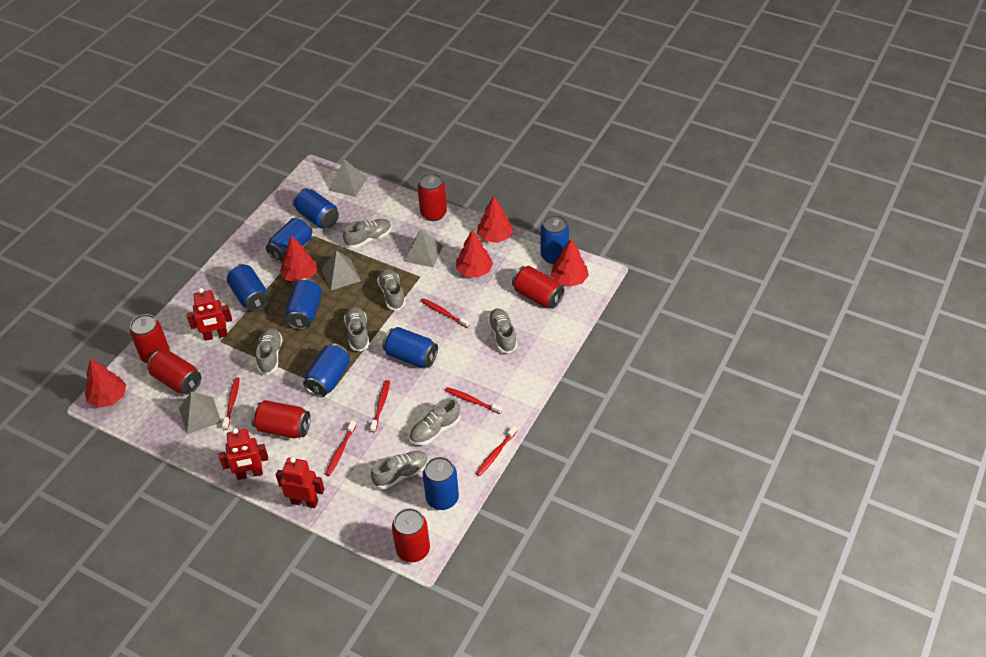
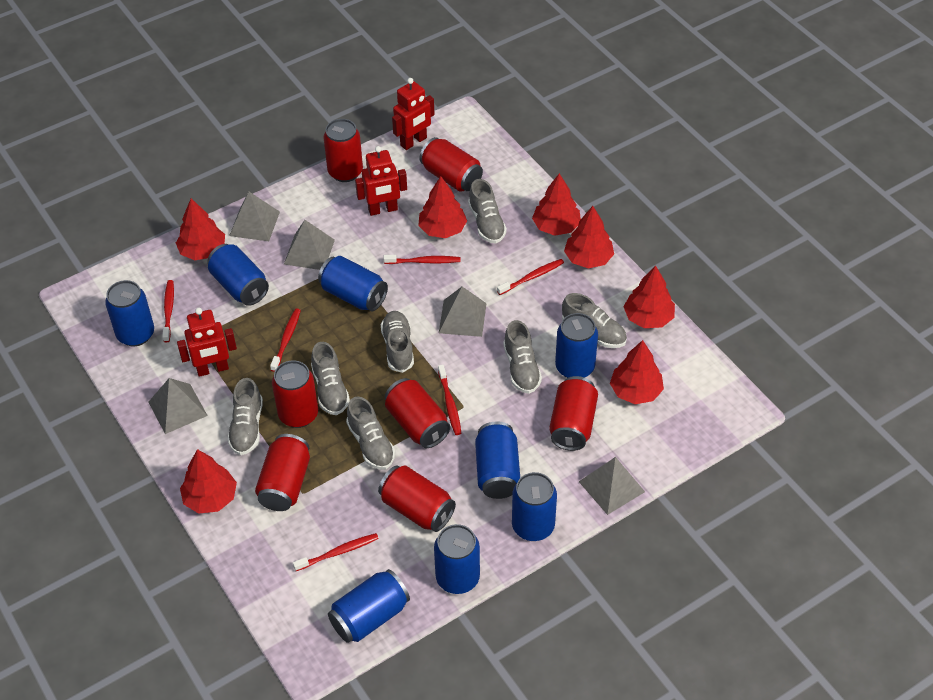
grey pyramid: [179,392,221,434] [322,250,361,290] [329,159,367,197] [404,229,443,267] = 4 -> [148,378,208,434] [229,192,280,241] [284,220,335,270] [439,287,487,337] [579,457,645,515] = 5
red can: [130,314,170,363] [147,349,201,395] [251,400,311,438] [392,508,430,562] [418,173,447,221] [512,266,564,309] = 6 -> [255,434,310,511] [272,360,318,428] [323,119,363,182] [378,466,456,532] [385,378,450,448] [419,137,483,192] [549,376,598,451] = 7
red tree: [85,359,126,408] [280,235,317,283] [456,230,493,278] [477,196,513,243] [551,239,589,287] = 5 -> [176,198,225,260] [180,449,237,514] [418,176,467,238] [532,173,581,236] [564,206,614,268] [610,340,664,404] [623,265,675,328] = 7

